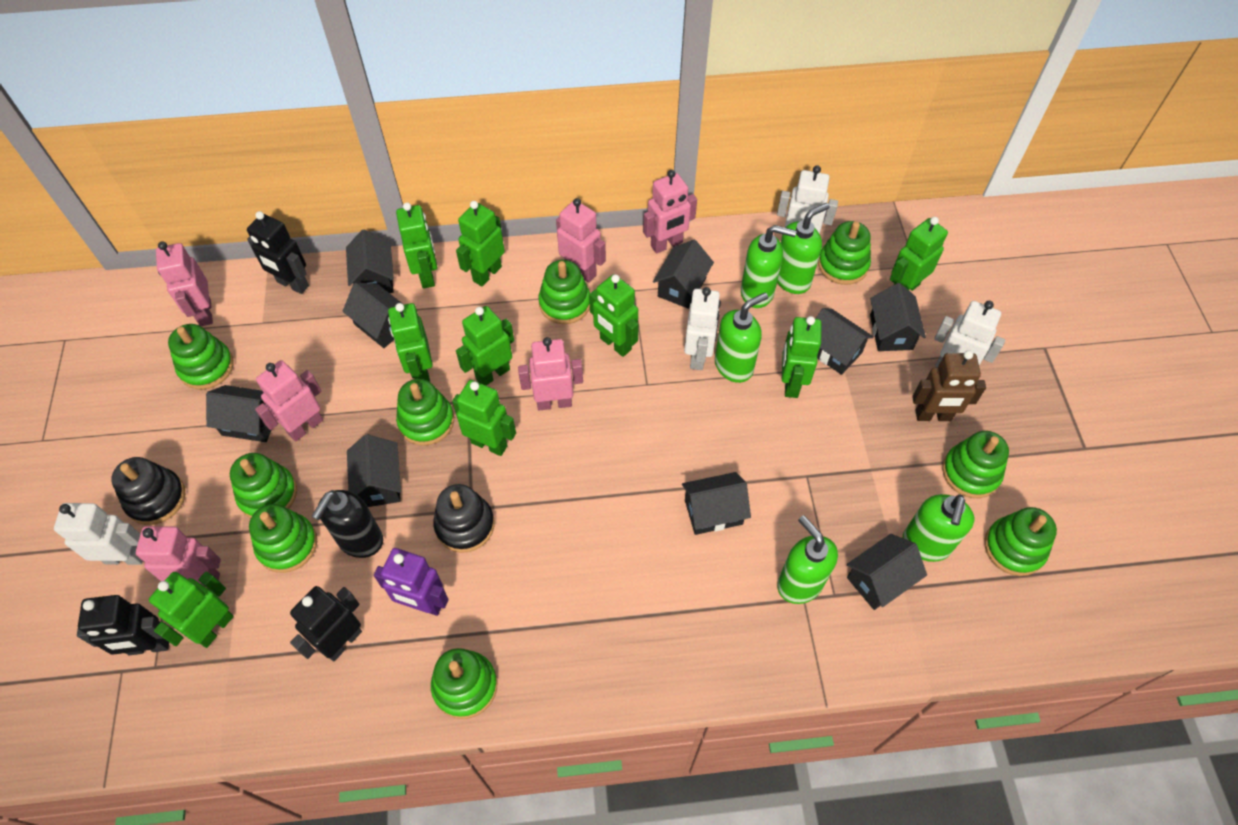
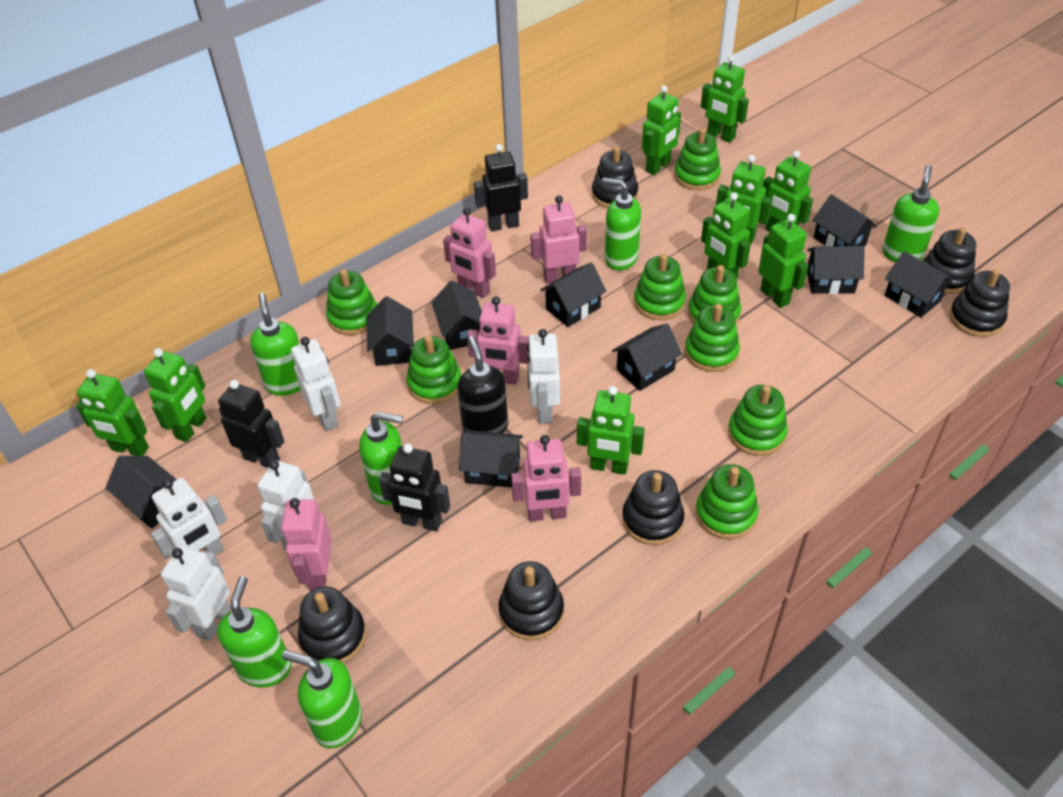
black stacking toy: [111,457,185,525] [433,484,494,553] = 2 -> [298,587,366,663] [498,561,564,640] [592,146,638,208] [622,470,684,545] [923,227,976,294] [949,269,1010,337] = 6
brown robot: [912,350,986,421] = 1 -> none = 0
green soap dispenser: [715,293,768,383] [741,225,797,308] [777,203,830,294] [777,515,838,604] [903,494,974,562] = 5 -> [217,576,292,687] [250,293,300,396] [282,650,362,748] [359,412,403,505] [602,178,641,271] [882,165,939,262] = 6
green stacking toy: [168,324,234,390] [230,453,297,518] [249,504,317,573] [396,379,454,446] [431,648,497,719] [538,260,590,324] [818,221,871,285] [942,431,1009,498] [985,507,1057,576] = 9 -> [326,269,377,335] [407,335,461,404] [634,254,686,320] [674,128,721,190] [685,304,740,372] [688,265,741,324] [696,464,758,539] [728,385,788,456] = 8
pink robot: [136,526,221,587] [156,241,213,326] [255,360,323,442] [518,337,583,410] [556,198,606,283] [643,170,697,254] = 6 -> [281,498,332,591] [443,207,496,298] [467,296,529,385] [511,435,581,521] [530,195,587,284] = 5
purple robot: [374,548,449,616] = 1 -> none = 0
white robot: [54,503,143,565] [684,287,721,370] [777,166,838,234] [934,301,1005,368] = 4 -> [151,478,227,559] [161,546,231,641] [258,460,314,551] [291,337,340,431] [527,329,560,424] = 5

